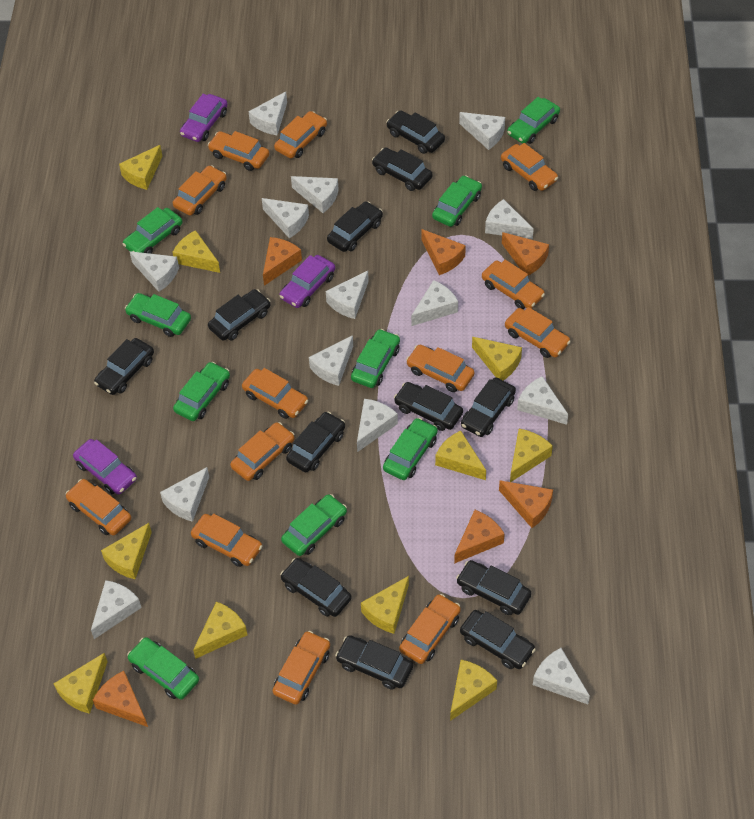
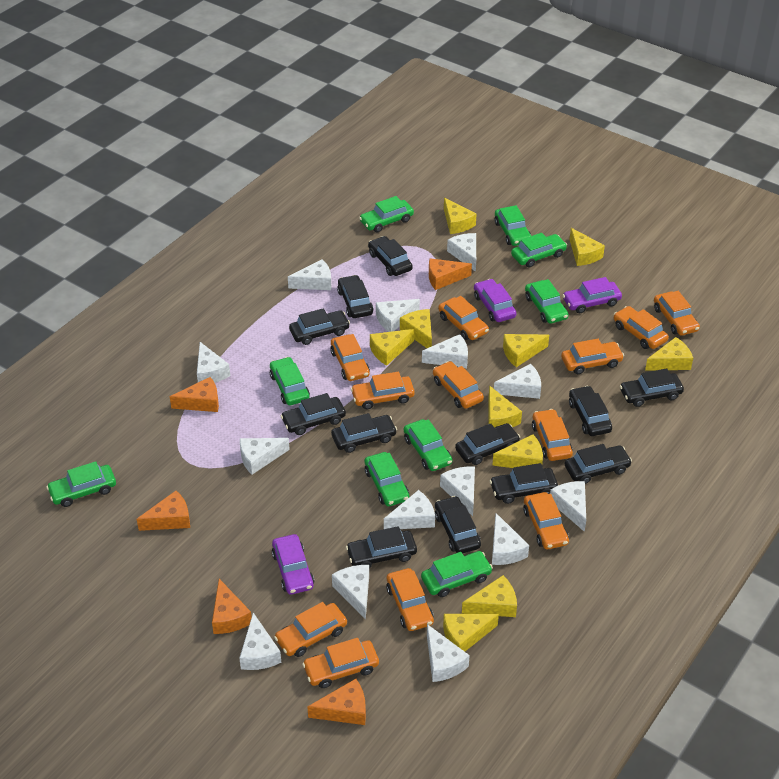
orange car: [66,479,131,535] [173,165,227,215] [191,514,263,567] [208,131,269,171] [230,422,295,481] [242,368,308,419] [272,631,330,705] [274,111,327,158] [399,594,461,664] [406,345,474,392] [482,260,545,309] [501,143,558,191] [505,307,571,358] = 13 -> [274,602,347,657] [302,638,379,688] [330,334,370,381] [351,372,415,409] [386,568,434,631] [433,361,484,409] [438,296,489,340] [523,492,569,549] [532,409,573,461] [561,339,624,374] [614,306,669,349] [654,291,700,336] = 12
orange cheese: [93,671,148,727] [263,237,302,286] [422,229,466,275] [454,510,505,564] [499,480,553,528] [502,232,549,275] = 6 -> [137,491,190,531] [170,377,219,412] [212,579,252,634] [307,679,366,725] [429,258,472,290] = 5

